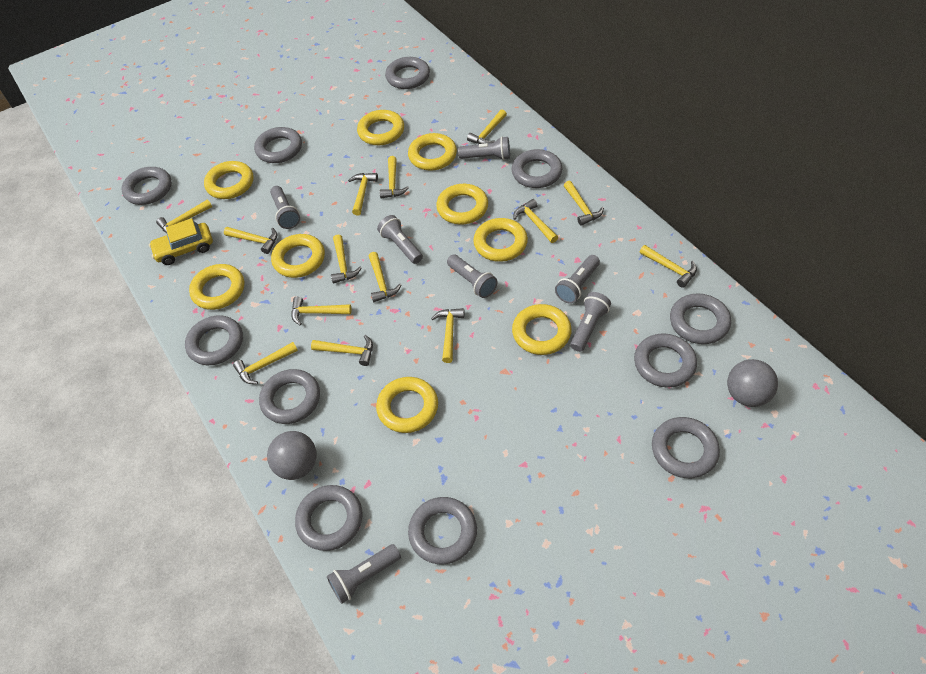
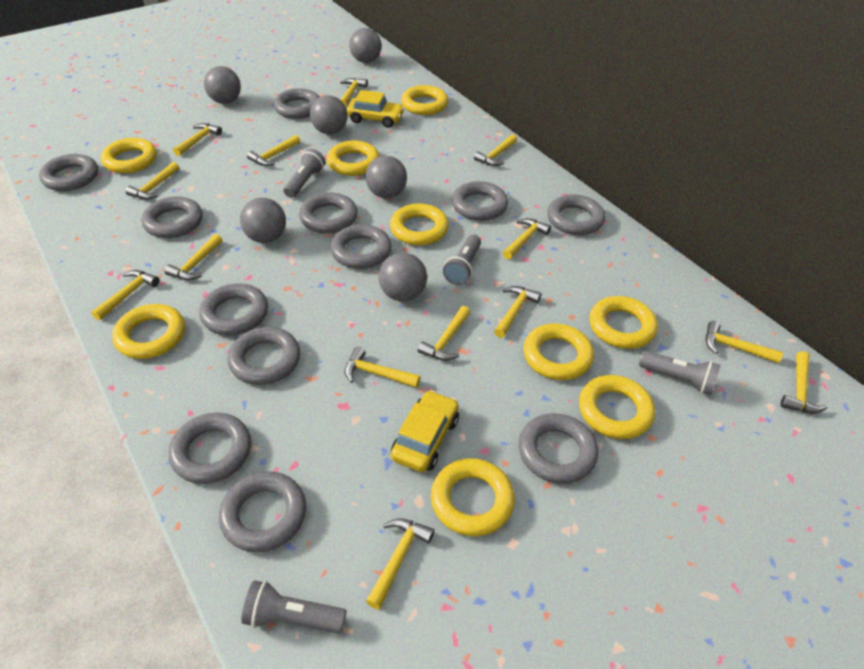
grey ball: [267,431,317,480] [727,359,778,407] = 2 -> [204,66,241,104] [240,198,286,243] [310,95,348,134] [349,28,382,63] [365,156,407,198] [379,253,427,301] = 6
grey flashlight: [270,186,300,229] [327,544,401,604] [377,215,423,264] [447,254,497,298] [458,136,510,160] [555,255,600,304] [570,292,611,352] = 7 -> [241,580,347,634] [283,149,326,198] [443,234,481,285] [639,351,721,395] = 4
grey ring: [121,167,172,205] [185,315,243,365] [254,127,302,163] [259,369,320,424] [295,485,363,551] [385,57,430,89] [408,497,477,565] [512,149,562,188] [634,334,697,388] [652,417,720,478] [670,293,731,344] = 11 -> [39,154,98,191] [141,196,203,238] [169,413,251,484] [199,283,268,335] [219,471,306,552] [228,327,300,385] [273,88,320,119] [299,192,357,233] [330,224,392,269] [452,181,508,221] [519,413,598,484] [547,194,605,235] = 12
yellow car: [149,218,213,265] = 1 -> [347,90,405,128] [391,390,459,472] = 2

